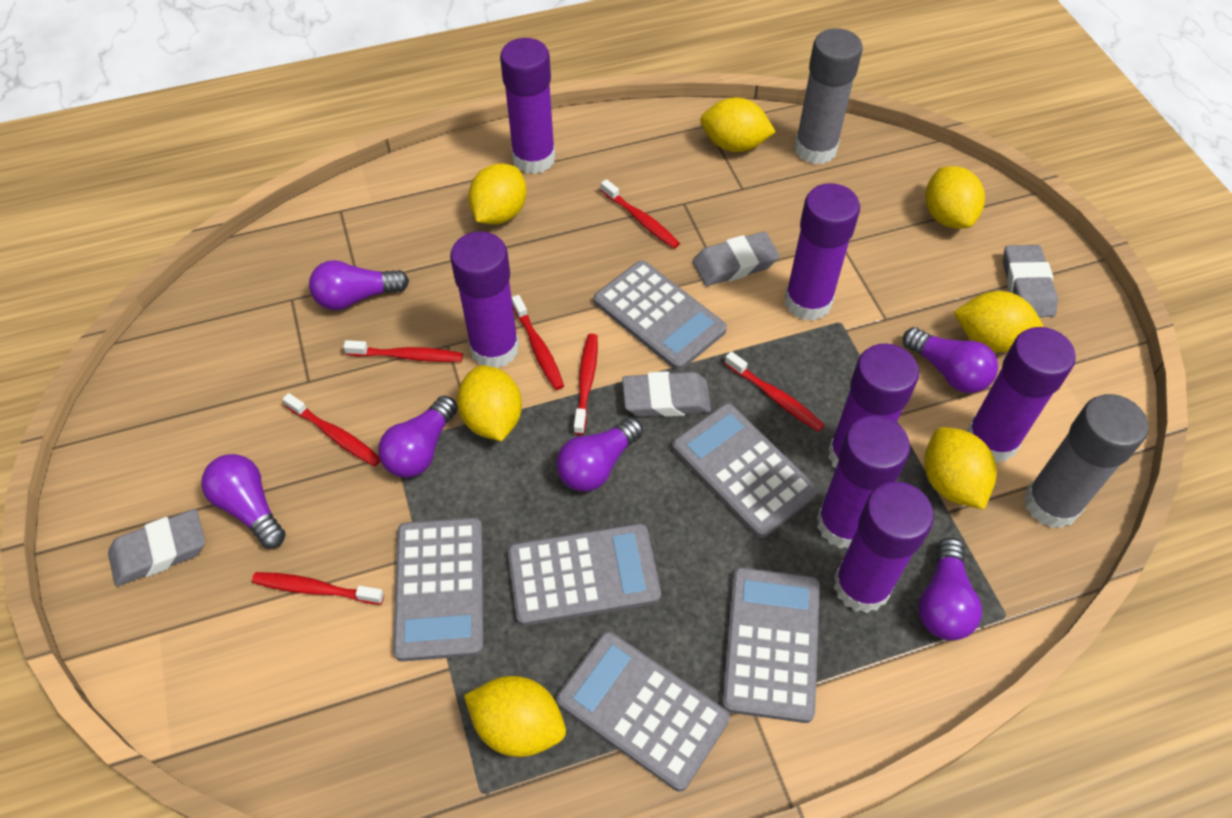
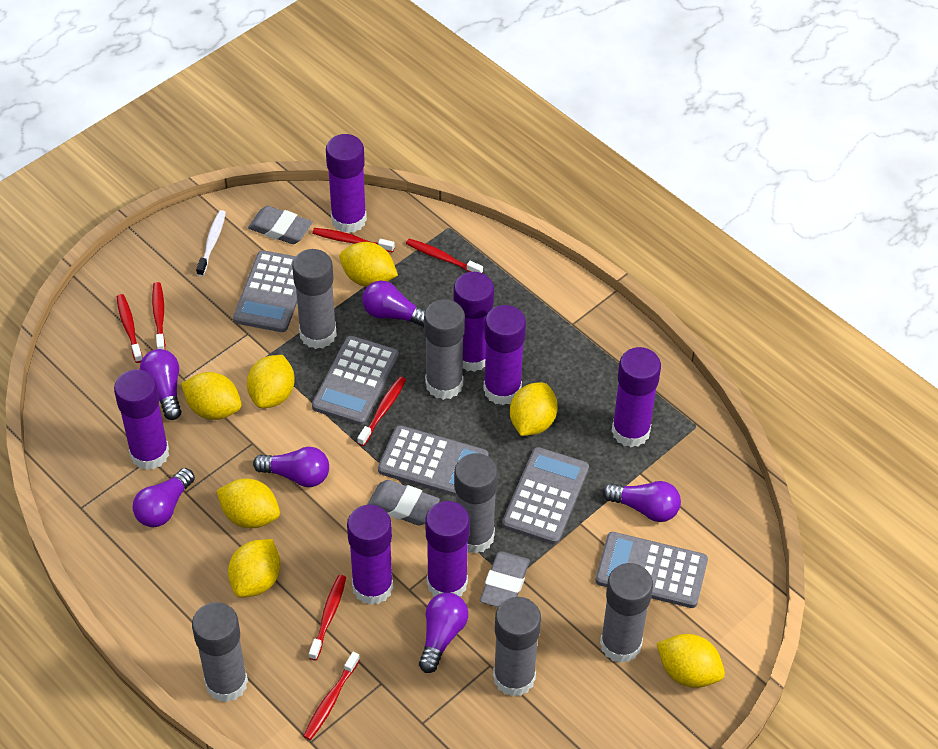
grey calculator: [393,517,484,661] [508,523,661,626] [556,631,730,791] [594,260,727,370] [672,403,818,538] [722,567,820,723] = 6 -> [233,250,297,332] [312,336,399,425] [378,425,488,496] [502,447,589,545] [595,532,708,608] = 5
grey eraser: [108,509,205,586] [622,371,711,417] [693,232,779,286] [1003,245,1058,317] = 4 -> [248,206,312,244] [367,480,440,525] [480,551,530,607] = 3
grey glue stick: [794,28,863,164] [1024,394,1148,528] = 2 -> [192,602,248,702] [292,249,337,349] [424,299,465,400] [454,453,498,554] [493,597,541,697] [600,563,653,663] = 6
white toothbrush: none = 0 -> [196,210,226,276] = 1

